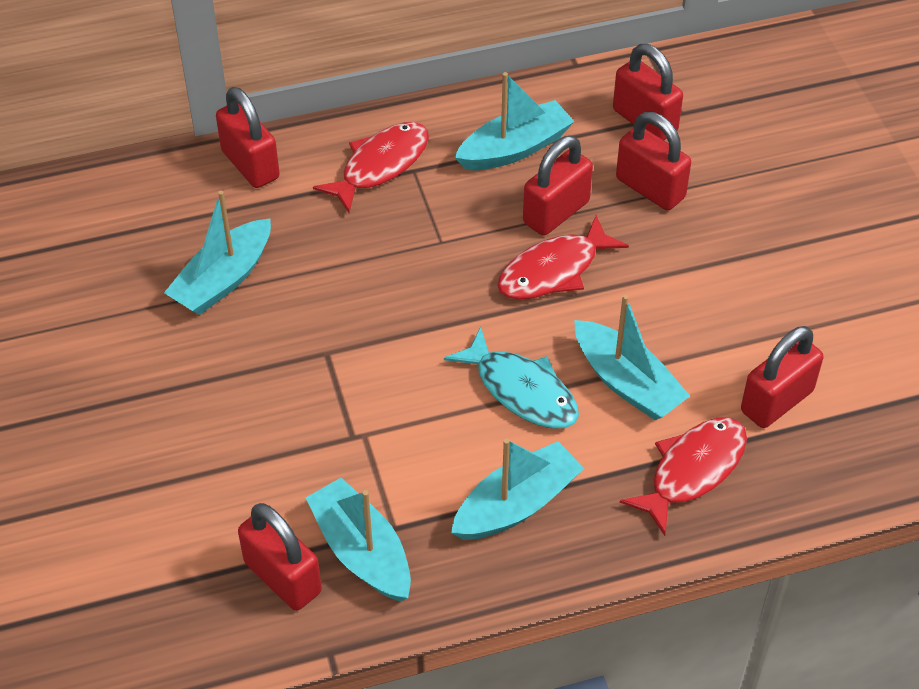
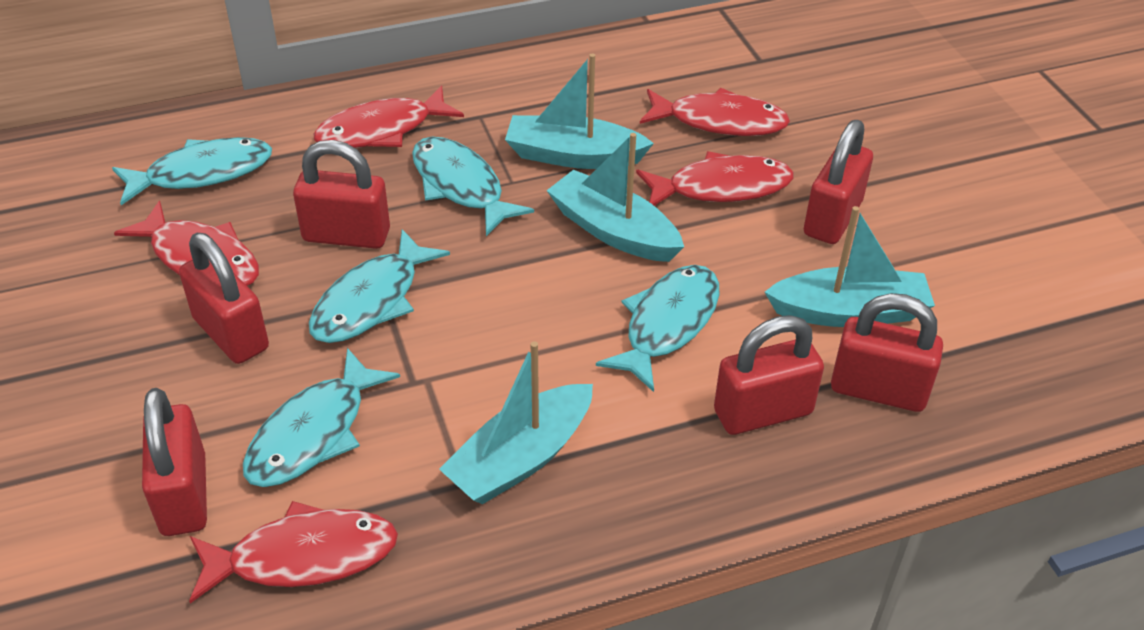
red fish: [313,122,429,213] [497,215,629,300] [620,417,747,536] = 3 -> [114,201,259,286] [189,501,398,603] [314,85,464,148] [636,151,794,206] [640,88,790,136] = 5
turquoise boat: [164,191,271,315] [306,478,411,601] [451,438,584,540] [455,72,574,170] [574,295,690,420] = 5 -> [439,341,593,504] [505,54,654,169] [547,133,684,262] [765,206,935,327] = 4
turquoise fish: [444,327,579,429] = 1 -> [112,137,272,205] [243,348,400,487] [309,229,450,343] [412,137,534,236] [596,265,719,392] = 5

